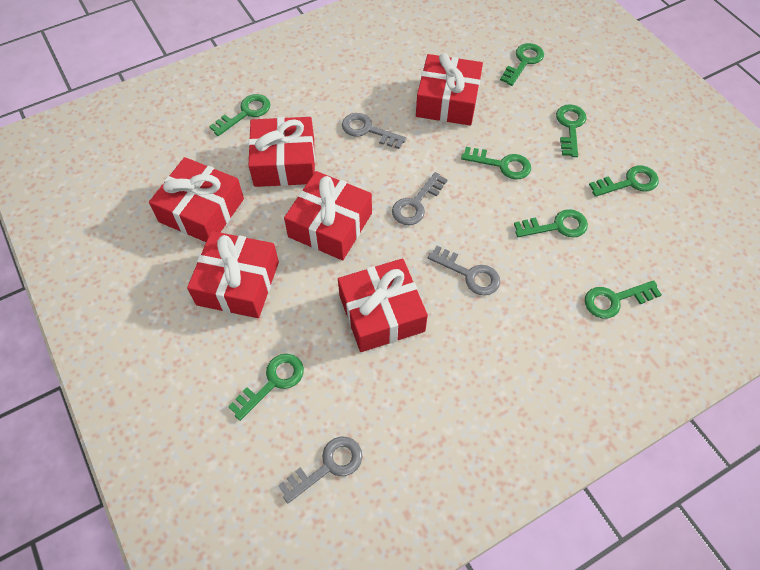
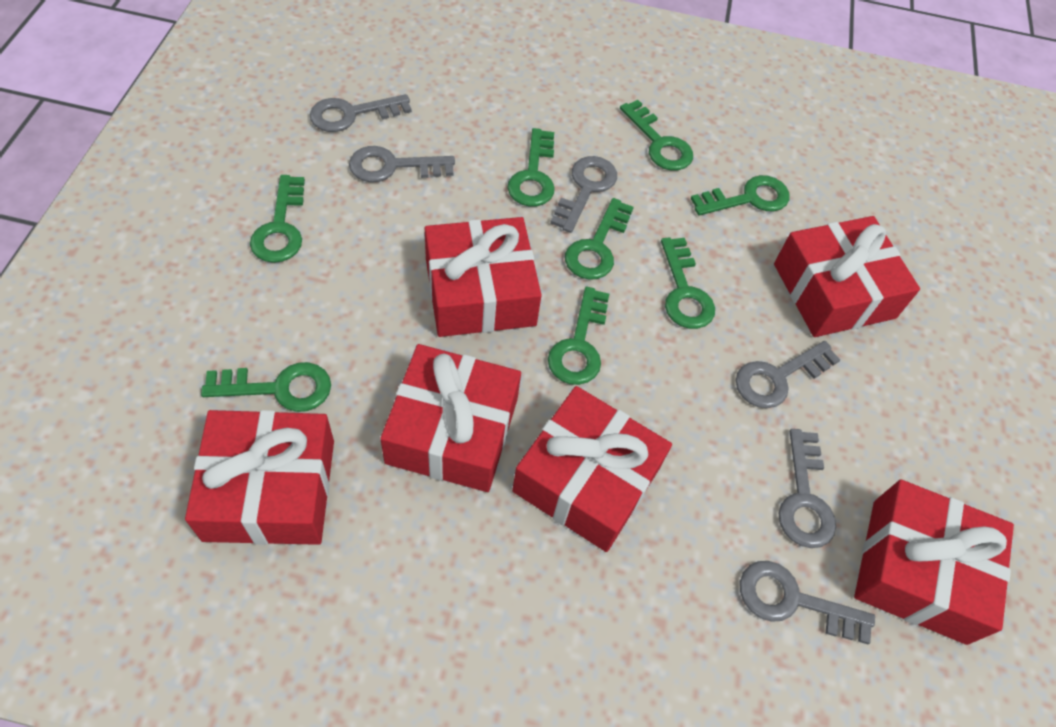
grey key: [278,437,362,503] [342,113,406,149] [392,172,447,225] [428,246,500,295] = 4 -> [310,94,412,132] [349,146,455,182] [550,156,617,233] [736,341,840,408] [740,561,875,644] [779,429,836,548] = 6

